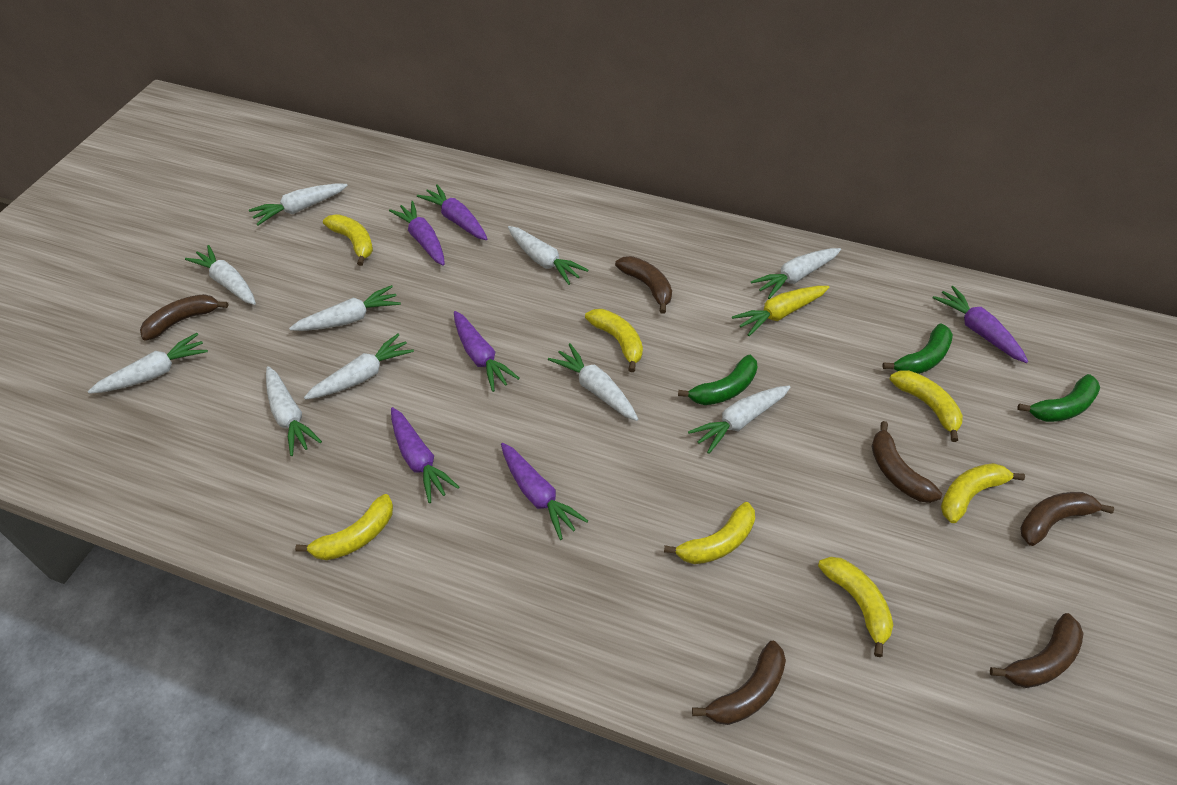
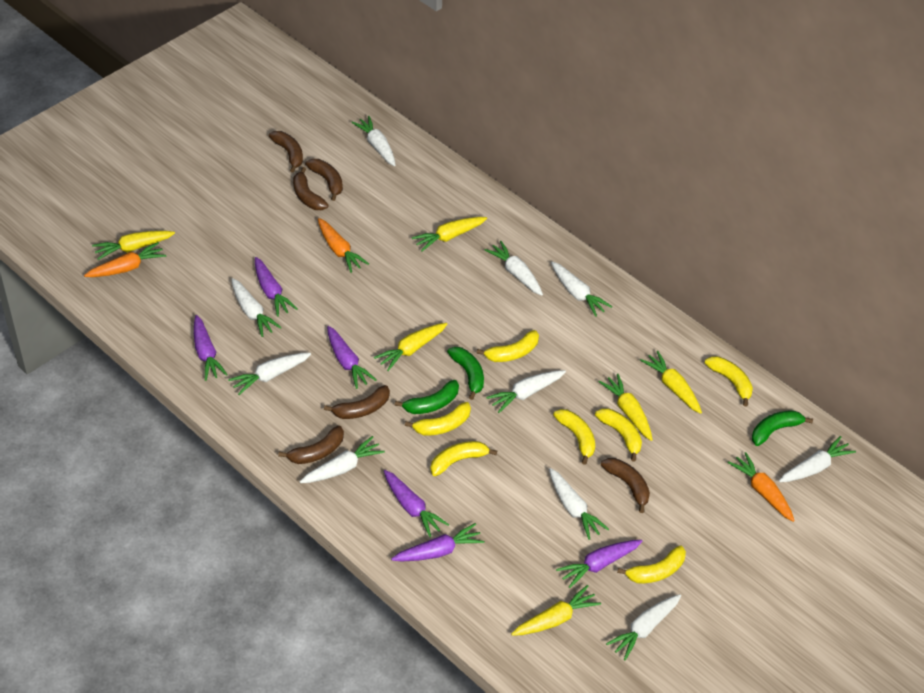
orange carrot: none = 0 -> [84,242,166,277] [318,218,369,273] [728,452,795,522] = 3
yellow carrot: [732,286,829,336] = 1 -> [92,231,175,260] [374,323,447,371] [412,217,487,251] [511,585,601,636] [599,374,653,441] [640,351,702,414] = 6

